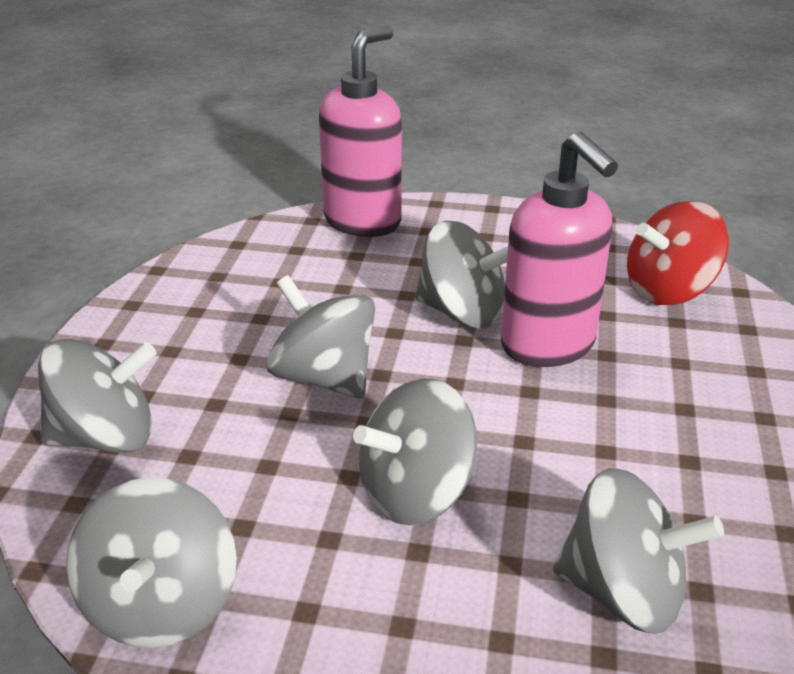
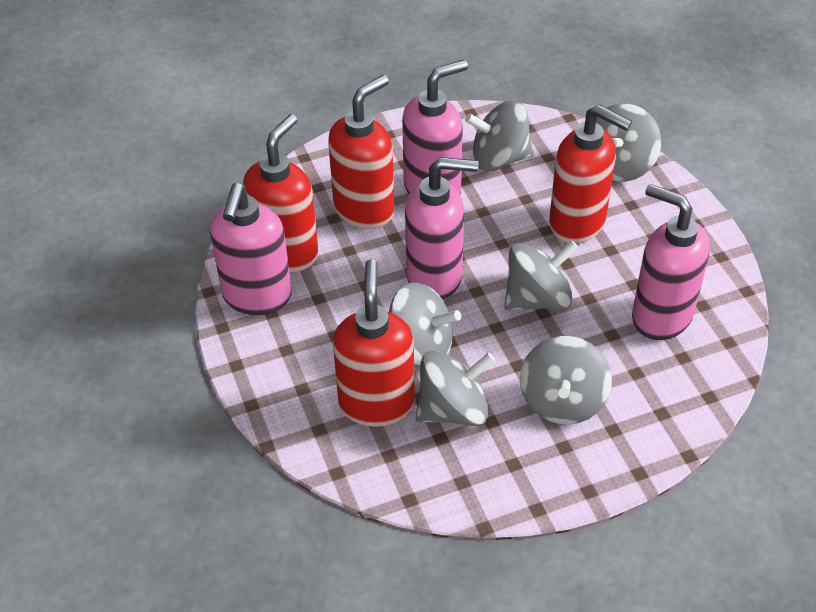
pink soap dispenser: [319,26,402,237] [501,131,618,367] = 2 -> [210,183,292,315] [402,60,468,194] [405,157,478,300] [632,184,710,340] = 4
red soap dispenser: none = 0 -> [243,114,318,273] [328,75,395,229] [333,259,415,427] [549,105,632,244] = 4
red spinning top: [627,201,729,305] = 1 -> none = 0

